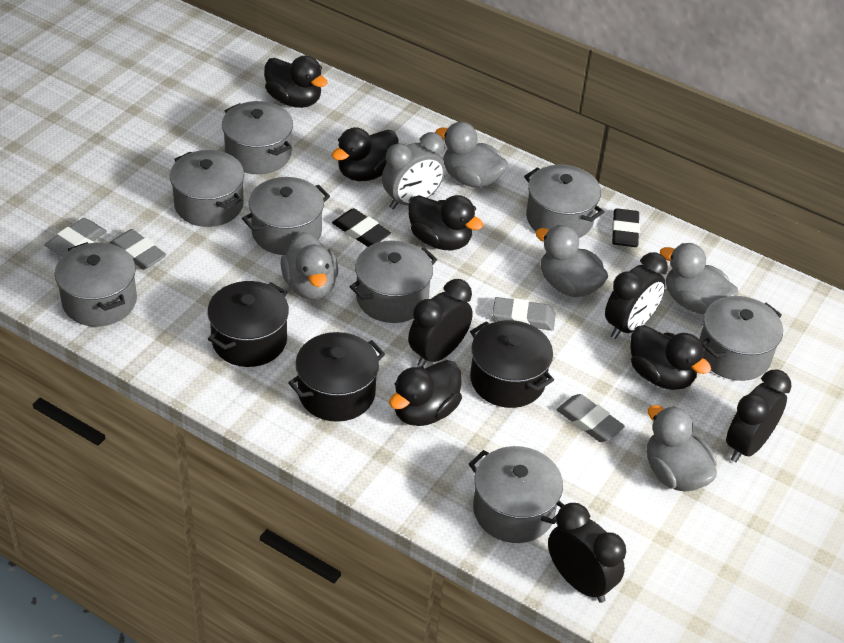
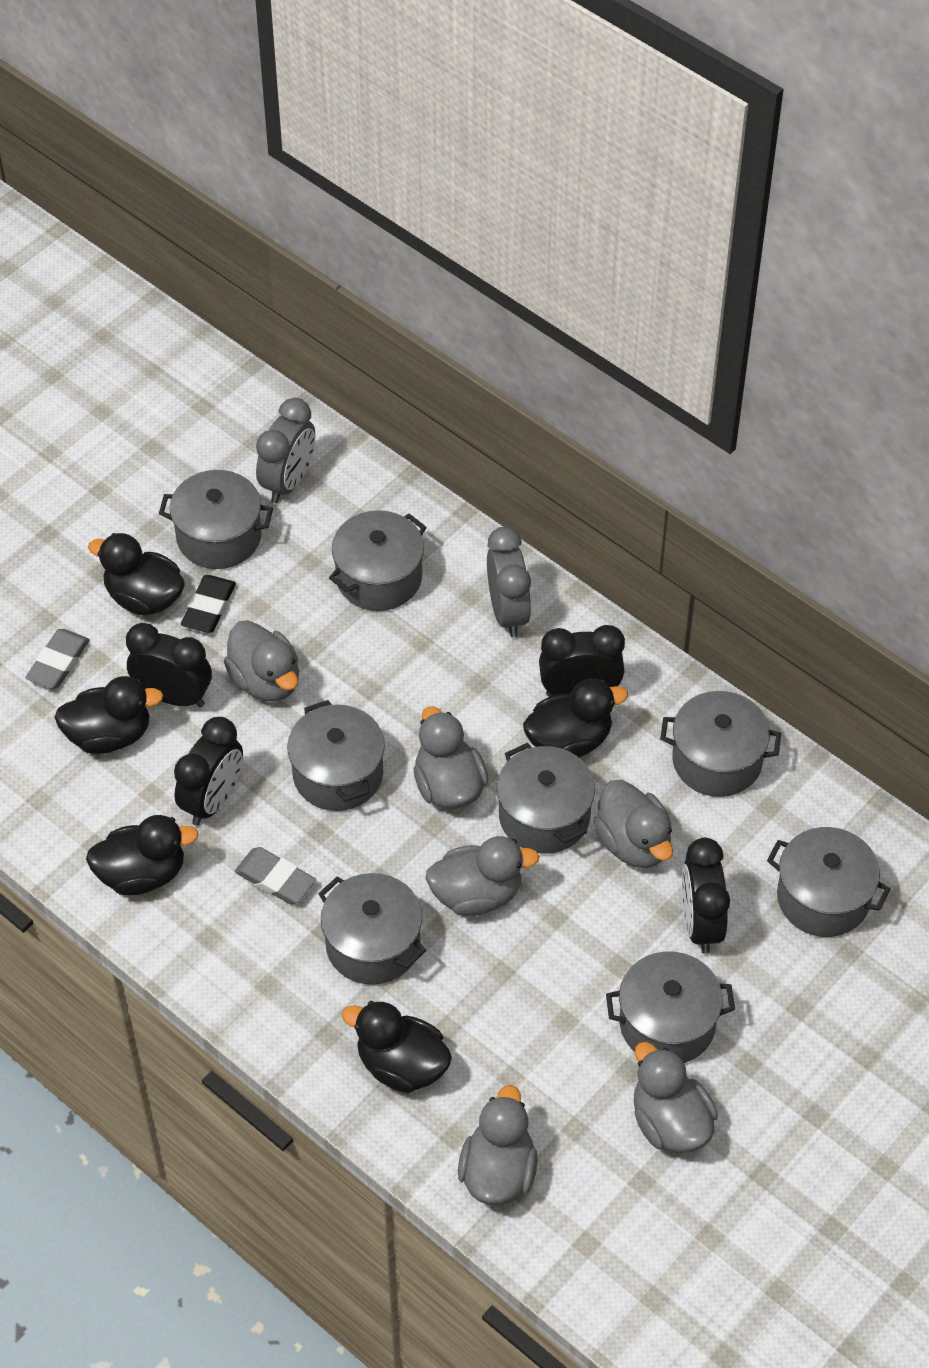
black eraser: [332,208,391,247] [612,208,640,247] = 2 -> [181,575,236,633] = 1
black pot: [207,281,289,367] [288,332,385,422] [470,320,554,408] = 3 -> none = 0
grey clock: [382,132,445,209] = 1 -> [256,398,315,503] [487,527,531,637] = 2
grey duck: [280,232,338,300] [435,122,508,188] [536,225,609,297] [647,405,717,492] [660,243,738,314] = 5 -> [224,620,299,701] [414,706,489,809] [426,836,539,916] [458,1085,538,1205] [594,780,673,868] [634,1042,718,1153] = 6
grey eraser: [44,218,107,257] [109,229,166,270] [492,297,556,331] [556,394,625,442] = 4 -> [25,629,90,689] [235,847,316,904] = 2

